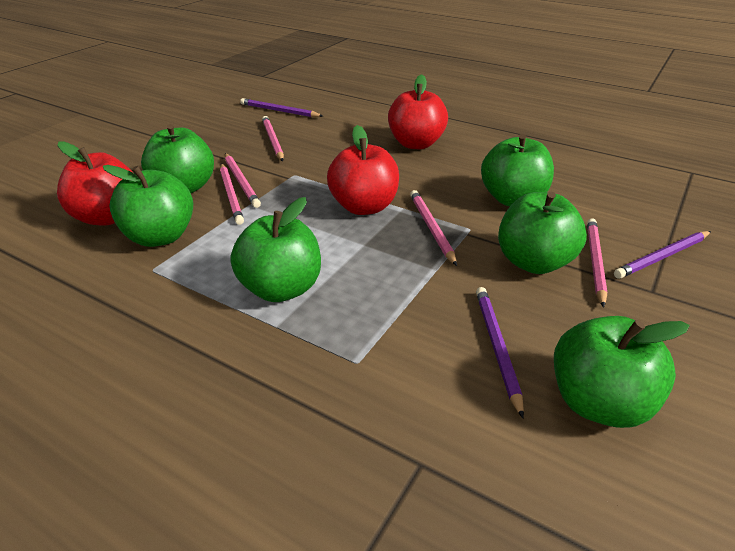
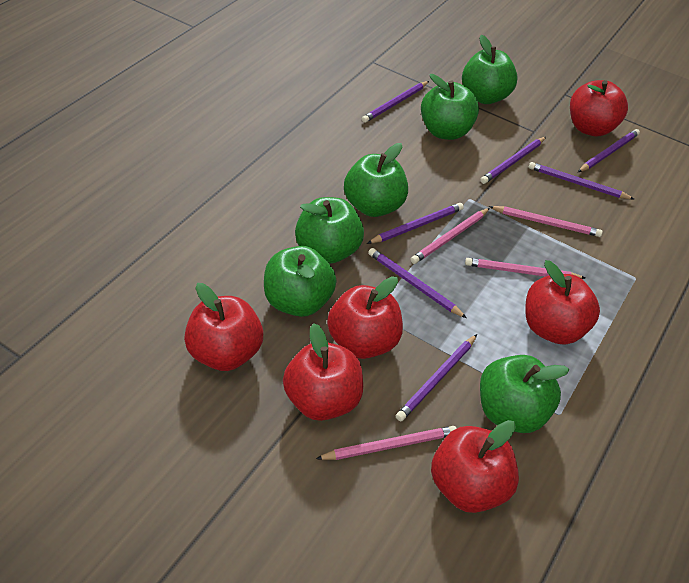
pink pencil: [220,164,244,225] [225,153,261,208] [262,116,284,161] [410,190,457,266] [587,218,608,308] = 5 -> [316,426,457,460] [410,208,490,264] [465,258,585,279] [489,206,602,237] = 4
purple pencil: [240,98,323,117] [476,287,524,418] [614,231,711,279] = 3 -> [362,81,429,123] [367,203,464,244] [368,248,467,318] [396,334,477,421] [480,137,546,184] [529,162,634,199] [578,129,640,172] = 7
red apple: [57,142,133,225] [327,125,399,215] [388,74,448,149] = 3 -> [184,283,263,371] [283,323,363,421] [327,276,403,359] [431,420,519,513] [525,260,600,345] [570,80,628,137] = 6

